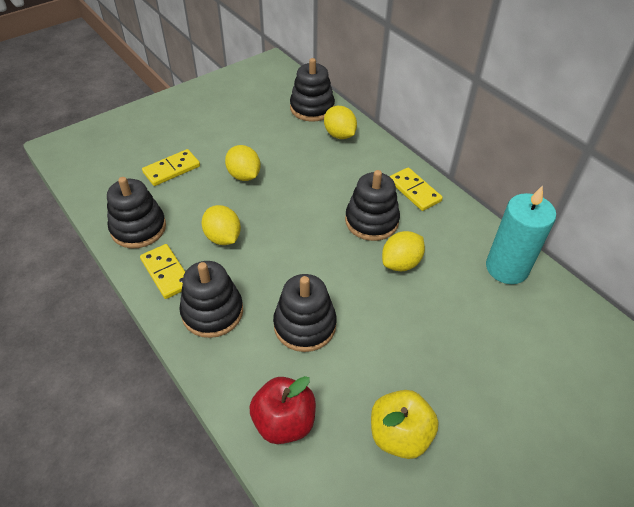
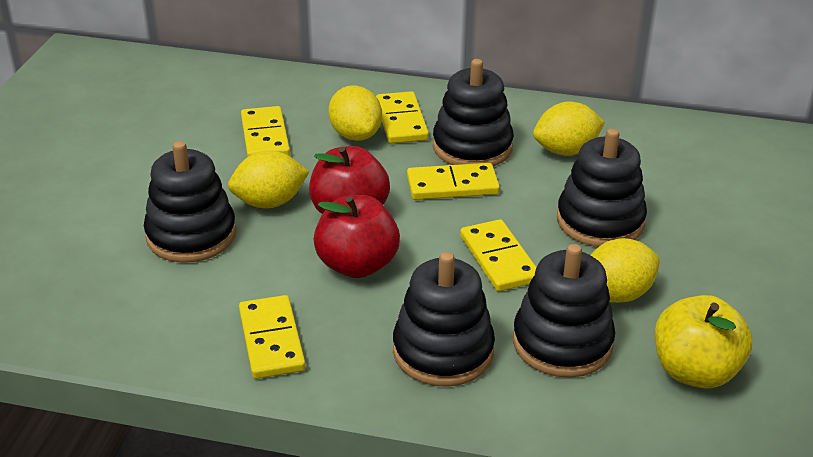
red apple: [250,376,316,444] = 1 -> [309,146,390,214] [314,195,400,278] = 2
turquoise candle: [486,185,556,284] = 1 -> none = 0
yellow domino: [140,244,185,299] [142,149,200,186] [389,167,443,211] = 3 -> [239,295,306,379] [241,106,290,157] [376,91,429,144] [407,163,500,200] [460,219,537,291] = 5

